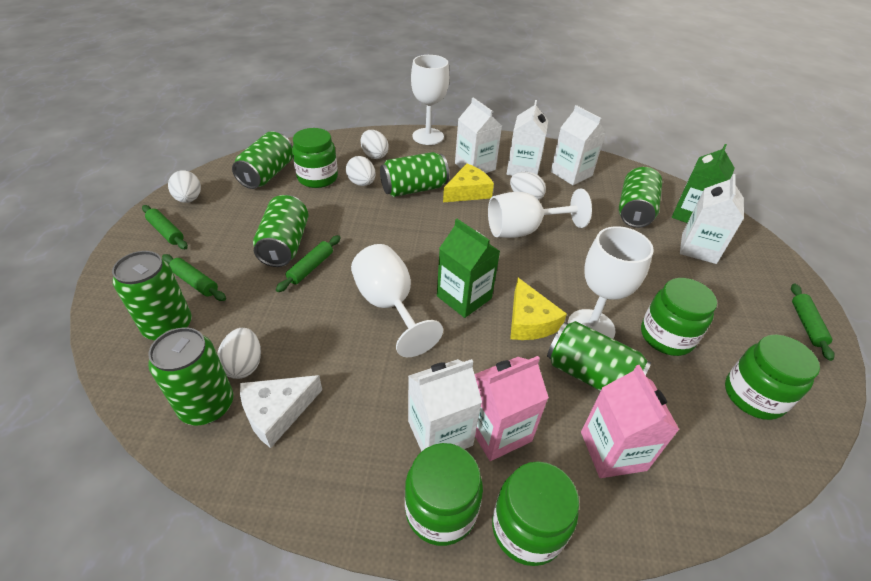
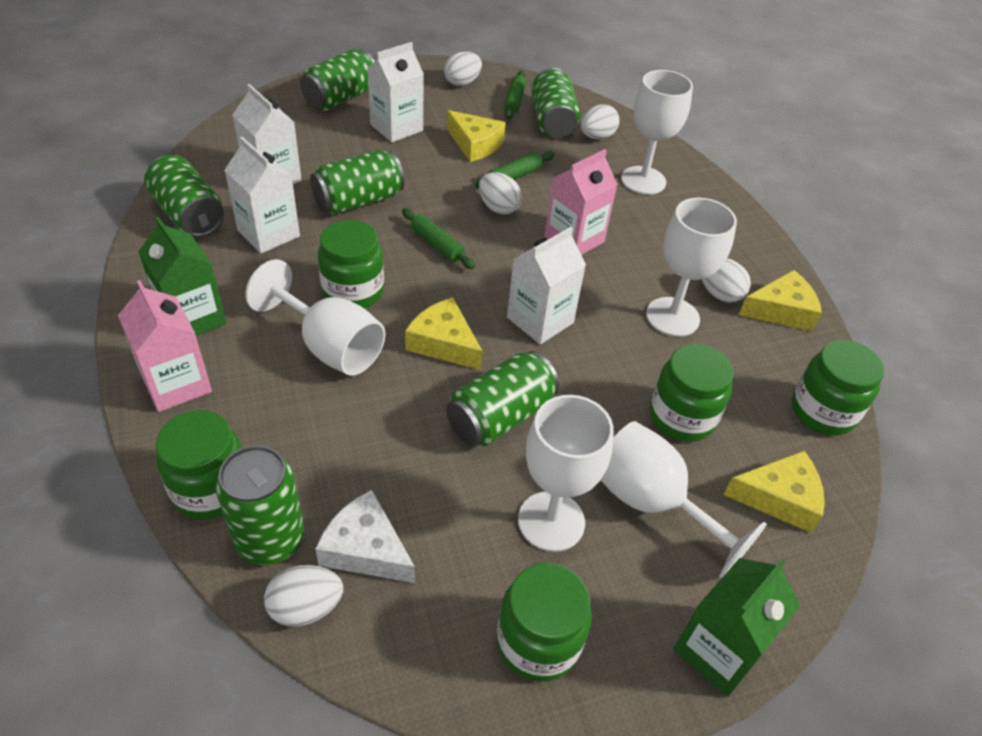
green can: [112,251,192,340] [148,327,233,425] [232,131,293,189] [253,195,309,267] [380,152,449,197] [547,321,651,391] [619,167,662,228] = 7 -> [144,155,224,237] [216,445,304,565] [300,49,375,111] [310,150,405,215] [446,351,559,446] [531,68,581,138] = 6
green rolling pin: [142,205,188,249] [162,254,226,301] [276,235,341,292] [791,284,835,361] = 4 -> [402,208,475,269] [475,151,555,188] [504,71,526,119] = 3
white carton: [408,359,482,452] [455,97,502,173] [507,100,548,176] [551,105,606,185] [680,174,744,264] = 5 -> [224,137,300,254] [233,84,302,184] [367,42,424,142] [507,227,586,344] = 4
white goblet: [351,244,443,357] [411,55,449,145] [488,188,592,238] [568,226,654,339] = 4 -> [245,259,385,376] [518,395,614,552] [601,421,767,578] [621,70,693,195] [646,198,737,337] = 5
yellow cheese: [443,163,494,202] [510,278,567,340] = 2 -> [405,298,483,370] [447,110,506,162] [723,451,825,533] [739,270,822,331] = 4

